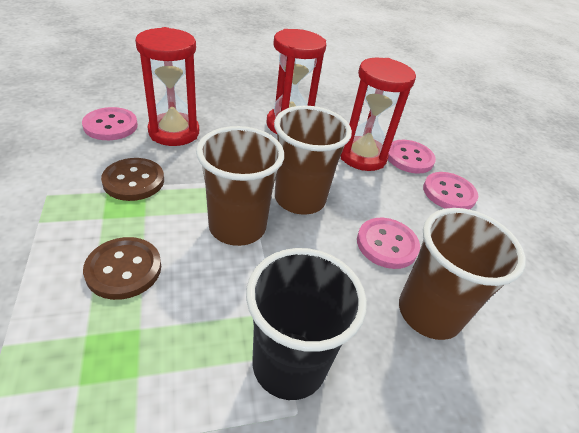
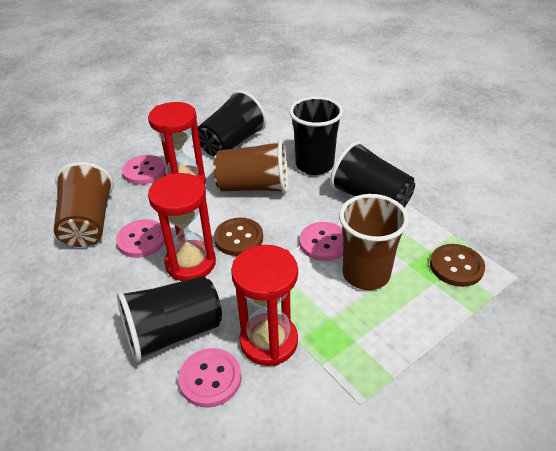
black cup: [246,248,367,400] = 1 -> [117,276,222,362] [198,90,267,156] [289,96,343,175] [330,141,415,207] = 4

